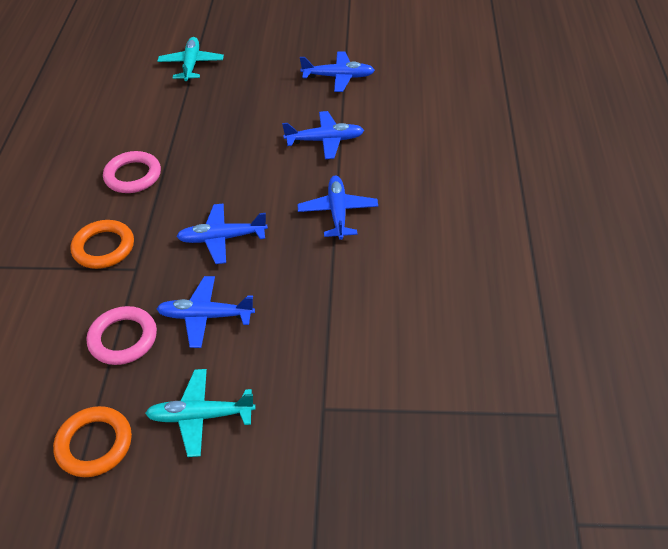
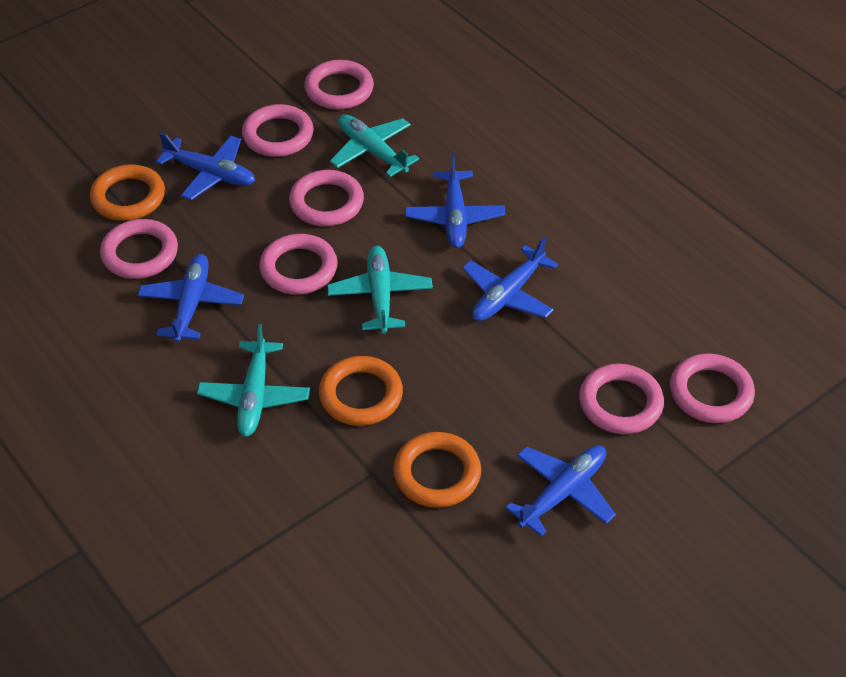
orange ring: [53,406,132,477] [70,220,134,269] = 2 -> [90,164,165,221] [319,356,403,426] [393,432,481,508] = 3
pink ring: [87,306,157,365] [103,151,161,193] = 2 -> [100,219,178,279] [242,104,314,157] [259,234,338,295] [289,170,364,226] [304,60,374,109] [579,364,664,434] [670,353,755,423] = 7
turquoise plane: [145,369,256,457] [157,37,224,81] = 2 -> [197,324,310,437] [327,246,433,334] [330,114,419,177] = 3

